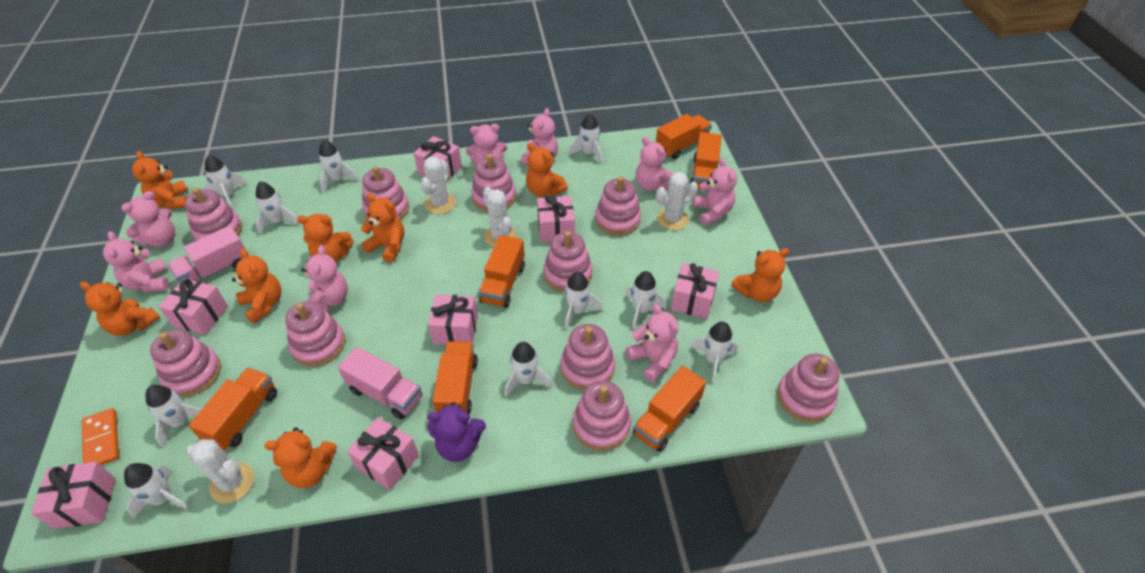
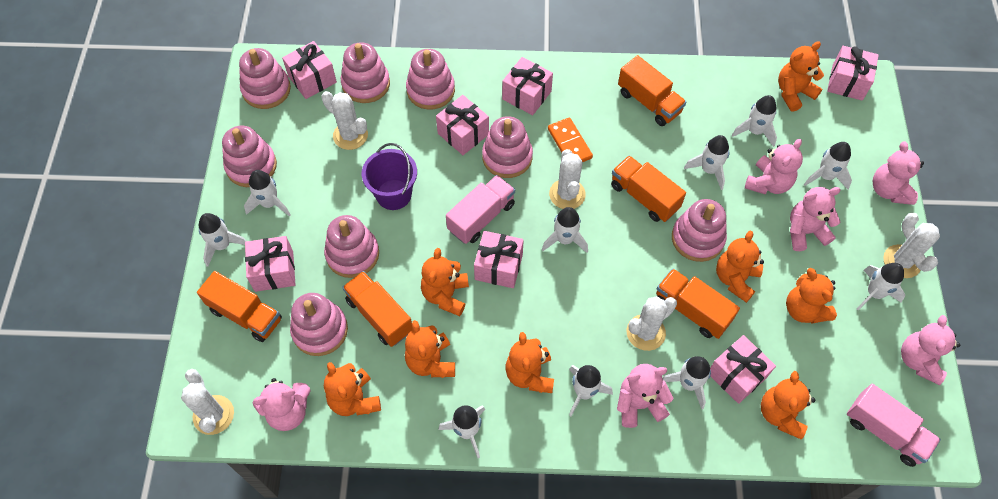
orange truck: [189,367,277,451] [433,341,478,414] [479,235,525,308] [633,366,706,452] [656,114,712,159] [690,132,722,190] = 6 -> [197,271,282,342] [342,271,413,347] [611,156,686,222] [618,55,686,126] [656,268,740,339] = 5
pink stacking toy: [150,329,221,397] [185,187,242,241] [285,301,345,367] [362,166,409,220] [471,154,516,212] [543,231,592,292] [561,324,615,391] [573,380,631,451] [595,176,641,236] [777,353,839,422] = 10 -> [222,125,277,187] [239,48,291,109] [290,293,348,356] [324,215,379,278] [341,42,390,103] [406,49,455,110] [482,116,533,178] [672,199,727,262] = 8
pink teddy bear: [103,231,169,293] [121,191,175,248] [301,245,348,311] [466,124,508,167] [522,108,558,165] [626,304,678,382] [636,137,673,191] [692,158,737,225] = 8 -> [253,378,311,431] [617,364,673,428] [745,139,803,194] [790,187,841,251] [873,142,924,205] [901,315,960,385] = 6
purple bucket: none = 0 -> [362,143,417,210] = 1
purple teddy bear: [427,402,486,462] = 1 -> none = 0
white cactus: [186,439,254,503] [421,157,456,214] [483,187,517,247] [656,172,698,230] = 4 -> [181,369,234,435] [321,91,368,150] [549,149,586,209] [627,296,677,351] [883,213,940,278] = 5

